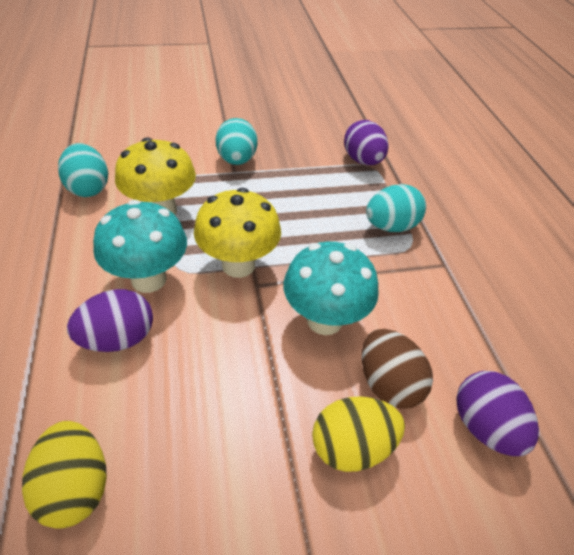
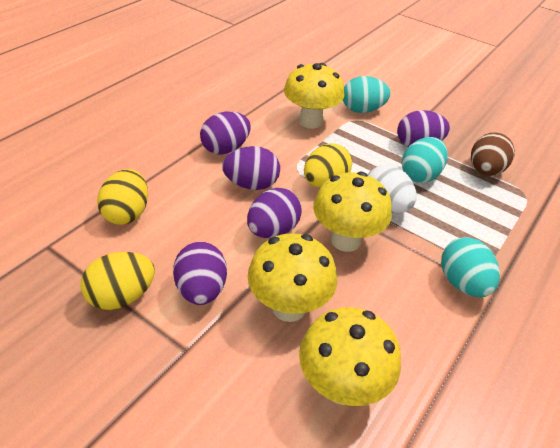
purple egg: [67,289,153,352] [344,120,389,165] [457,371,539,456] = 3 -> [173,242,227,305] [200,112,251,155] [222,146,280,190] [247,188,302,238] [397,110,450,147] = 5
turquoise mushroom: [93,200,187,293] [284,242,379,335] = 2 -> none = 0
white egg: none = 0 -> [367,165,417,213] = 1
yellow egg: [22,421,107,529] [312,396,405,472] = 2 -> [80,252,155,310] [97,169,148,225] [304,143,352,188] = 3
yellow mushroom: [115,137,196,215] [194,188,281,278] = 2 -> [248,233,337,322] [284,63,345,129] [299,308,401,406] [313,172,392,252] = 4

